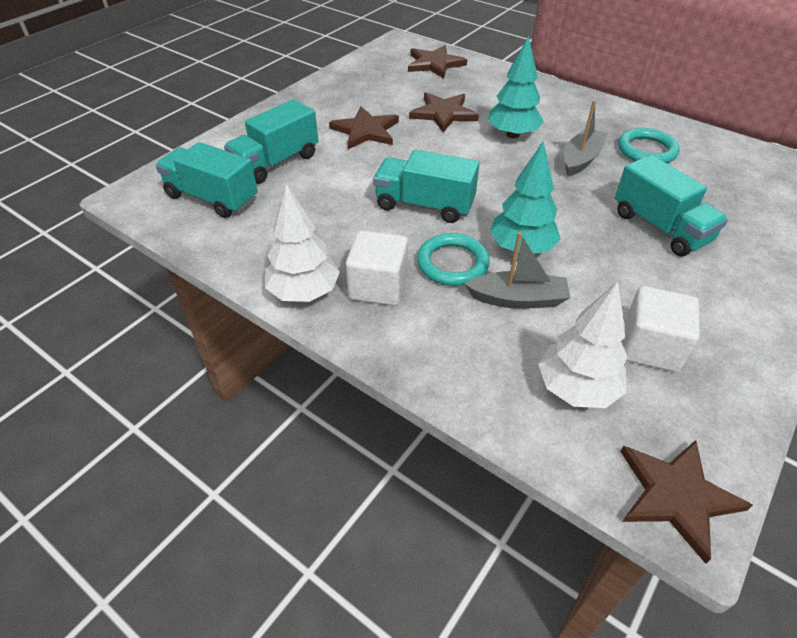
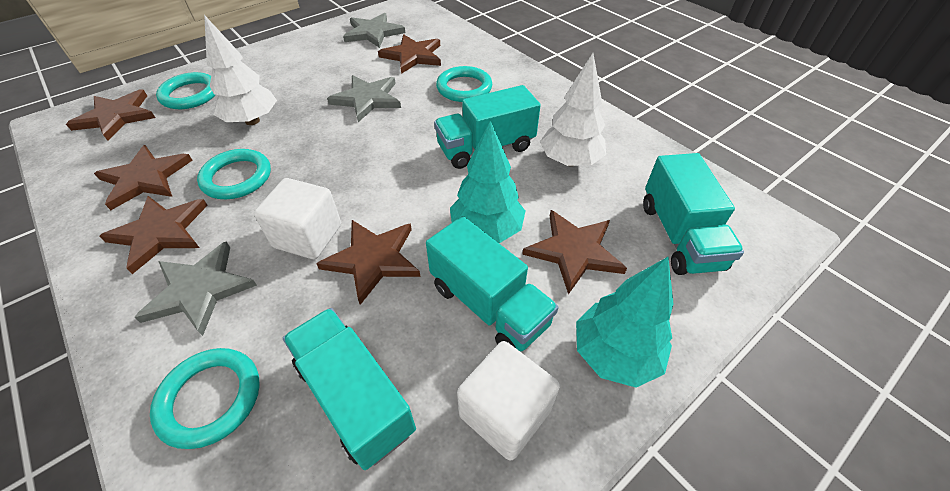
brown star: [329,107,399,149] [408,45,467,79] [409,92,479,132] [620,440,753,564] = 4 -> [66,89,155,141] [94,145,193,210] [99,196,208,274] [316,220,421,305] [378,34,441,74] [522,210,627,294] = 6
grey boat: [464,232,570,309] [564,100,608,176] = 2 -> none = 0
grey star: none = 0 -> [134,242,257,336] [327,75,401,122] [343,13,405,48] = 3
turquoise ring: [417,233,490,286] [618,128,680,163] = 2 -> [150,348,260,449] [156,72,215,109] [197,149,271,199] [436,66,492,102] = 4

